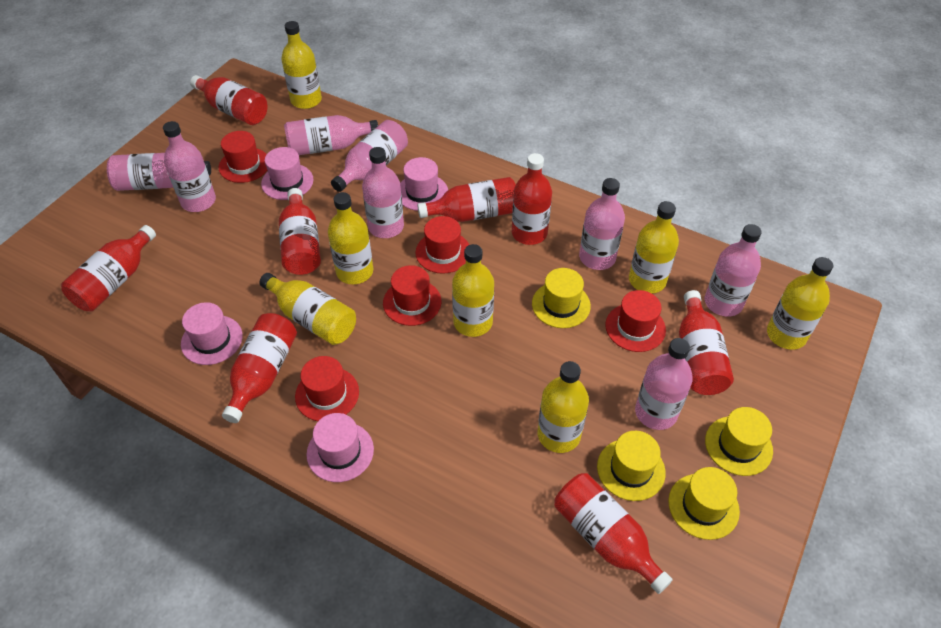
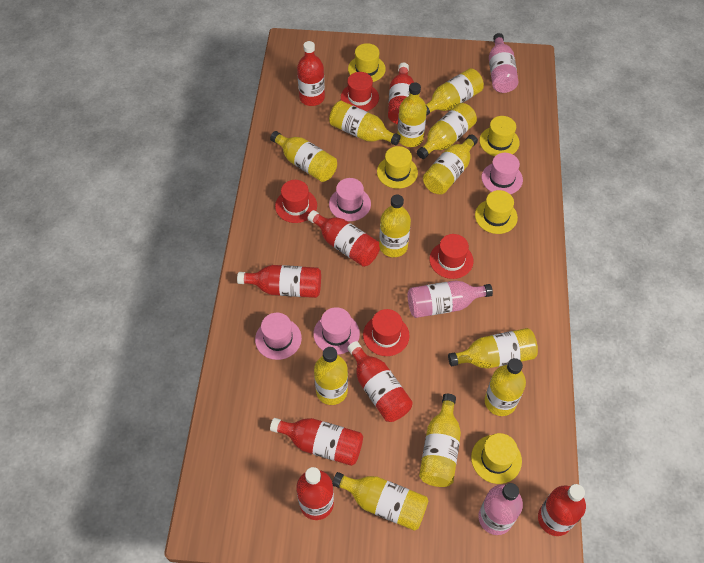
pink bottle: [107,153,211,191] [163,121,216,212] [284,115,378,155] [331,120,408,192] [362,147,404,238] [579,178,625,270] [635,338,693,430] [705,224,762,317] = 8 -> [408,280,493,318] [478,483,523,535] [489,33,518,93] = 3
red hat: [219,131,267,183] [295,356,359,421] [383,265,441,326] [415,216,469,274] [605,290,666,352] = 5 -> [275,180,317,223] [341,72,379,111] [363,309,409,356] [430,234,474,279] = 4
yellow bottle: [259,273,356,345] [281,21,322,109] [328,192,373,284] [452,244,494,337] [537,361,589,453] [629,201,679,293] [767,257,833,350] = 7 -> [270,131,337,182] [314,347,348,405] [329,101,401,146] [332,472,428,531] [379,195,411,257] [397,83,427,147] [417,103,477,159] [419,394,461,487] [423,135,478,194] [426,68,484,116] [448,328,538,369] [485,358,526,416] = 12
yellow hat: [532,268,591,328] [597,431,666,501] [668,467,740,540] [705,407,773,476] = 4 -> [348,43,386,82] [377,146,418,189] [471,433,522,484] [475,190,518,234] [479,116,520,156] = 5

